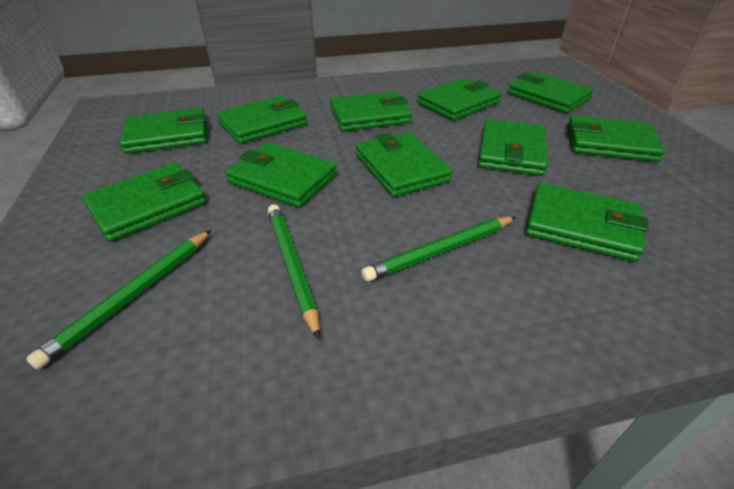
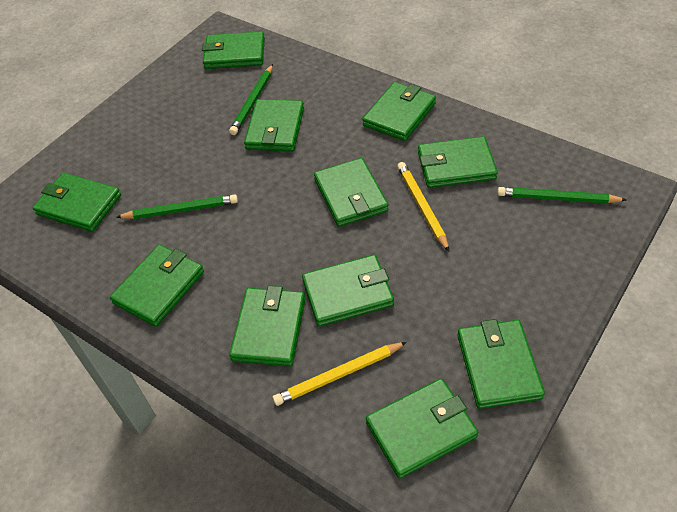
yellow pencil: none = 0 -> [273,342,407,406] [397,162,449,251] = 2

